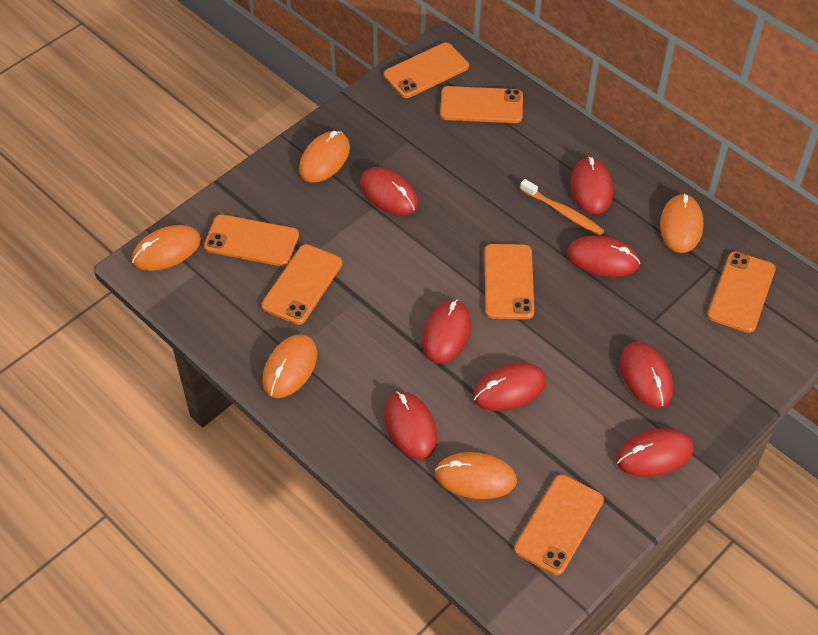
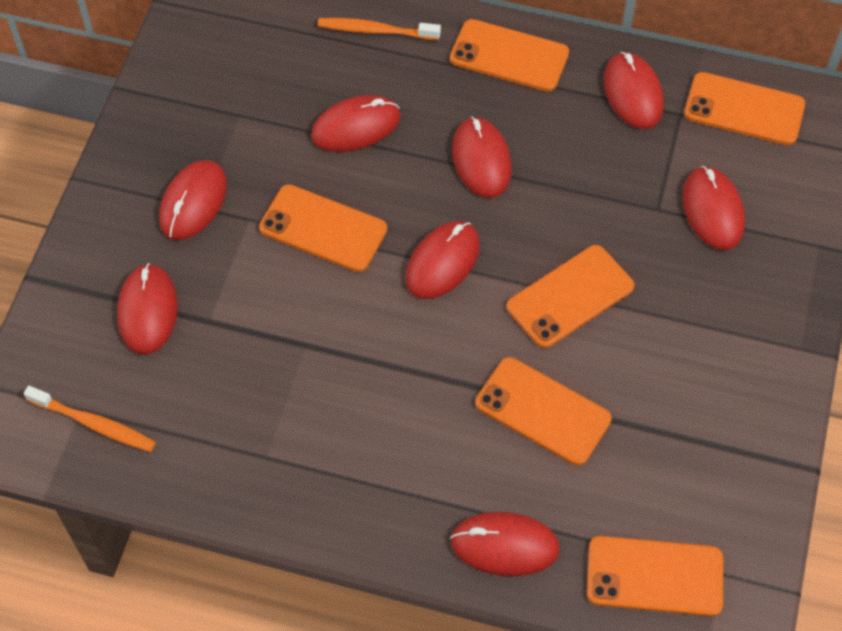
orange mouse: [132,225,201,271] [262,334,317,398] [299,131,350,183] [435,452,517,499] [660,194,704,253] = 5 -> none = 0
orange phone: [204,214,299,266] [262,244,342,325] [384,43,469,98] [440,86,523,123] [484,244,534,319] [514,474,604,575] [707,252,776,333] = 7 -> [259,184,387,272] [450,19,569,92] [475,357,612,465] [507,245,634,348] [587,536,723,616] [684,72,805,145] = 6
orange toothbrush: [520,179,604,236] = 1 -> [24,386,156,452] [318,18,441,40] = 2

